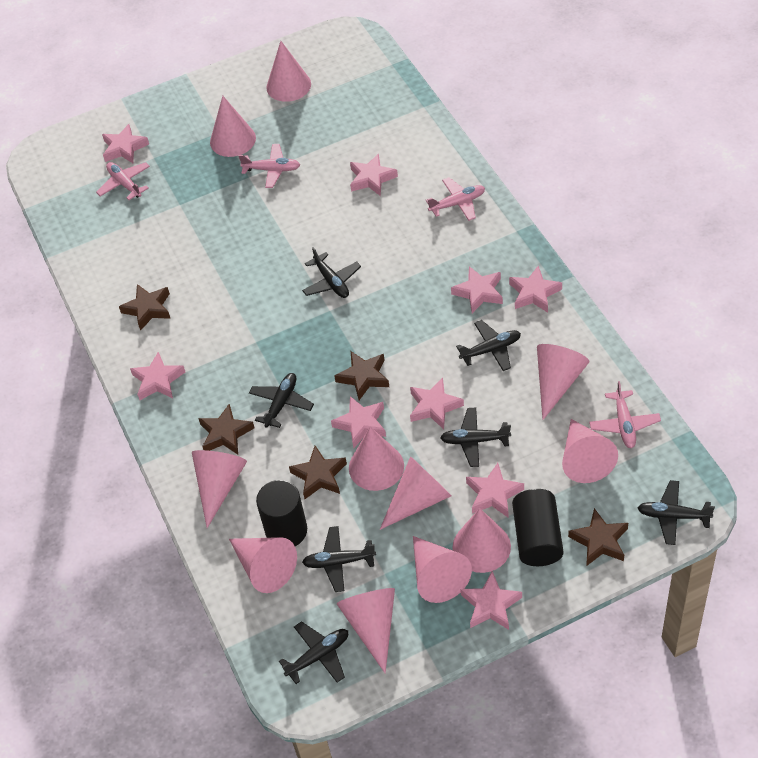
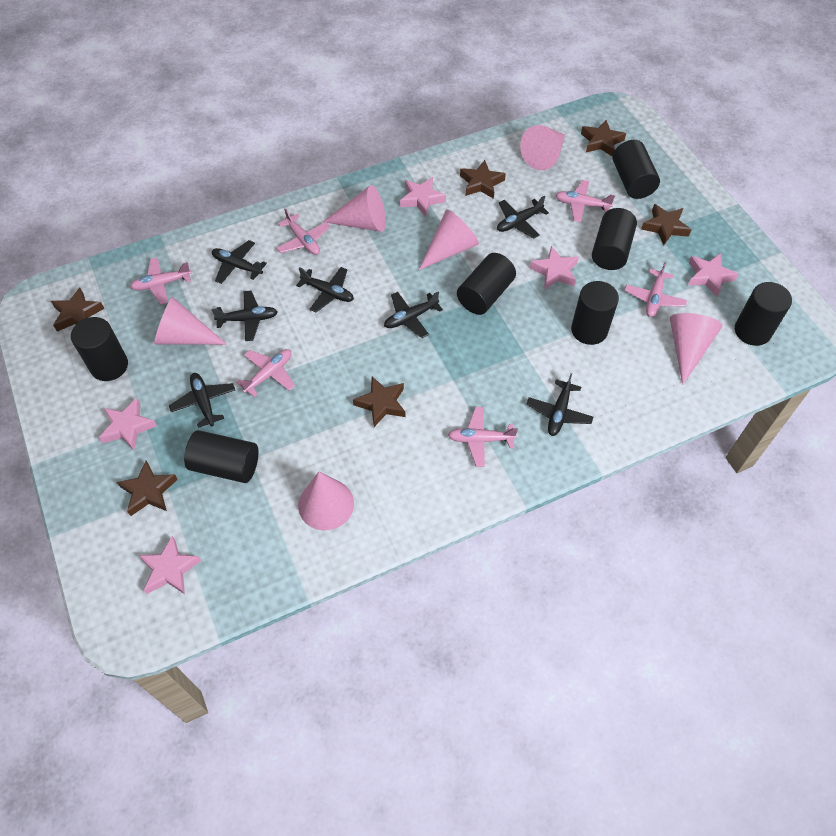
black cylinder: [256,480,307,546] [512,489,564,566] = 2 -> [71,317,128,381] [184,430,258,483] [457,253,516,315] [571,281,619,345] [592,208,637,270] [612,140,660,199] [735,282,792,346] = 7
brown star: [119,284,171,331] [198,404,254,455] [289,446,347,499] [334,351,389,400] [568,508,628,566] = 5 -> [51,288,105,331] [117,461,178,516] [353,377,405,427] [460,160,506,199] [581,120,626,156] [641,204,691,245] = 6
pink cone: [192,450,247,528] [210,96,256,157] [229,537,297,593] [266,41,311,102] [337,588,395,674] [349,427,404,491] [380,456,451,530] [413,536,472,603] [453,508,511,573] [537,344,590,420] [562,419,618,483] = 11 -> [154,297,227,345] [298,472,354,530] [323,185,386,232] [419,209,479,270] [520,125,565,170] [670,313,722,385] = 6
pink plane: [96,162,150,200] [239,144,300,188] [426,177,485,221] [589,381,661,448] = 4 -> [130,257,191,304] [236,349,295,397] [276,208,330,255] [448,407,518,467] [555,180,615,222] [624,262,687,317] = 6
pink star: [102,124,149,163] [130,352,185,400] [331,396,386,448] [350,153,398,196] [410,377,464,429] [451,266,503,313] [460,571,522,630] [466,463,524,518] [509,266,562,313] = 9 -> [99,398,157,451] [138,536,202,594] [400,177,446,217] [530,246,579,289] [688,253,738,296] = 5

